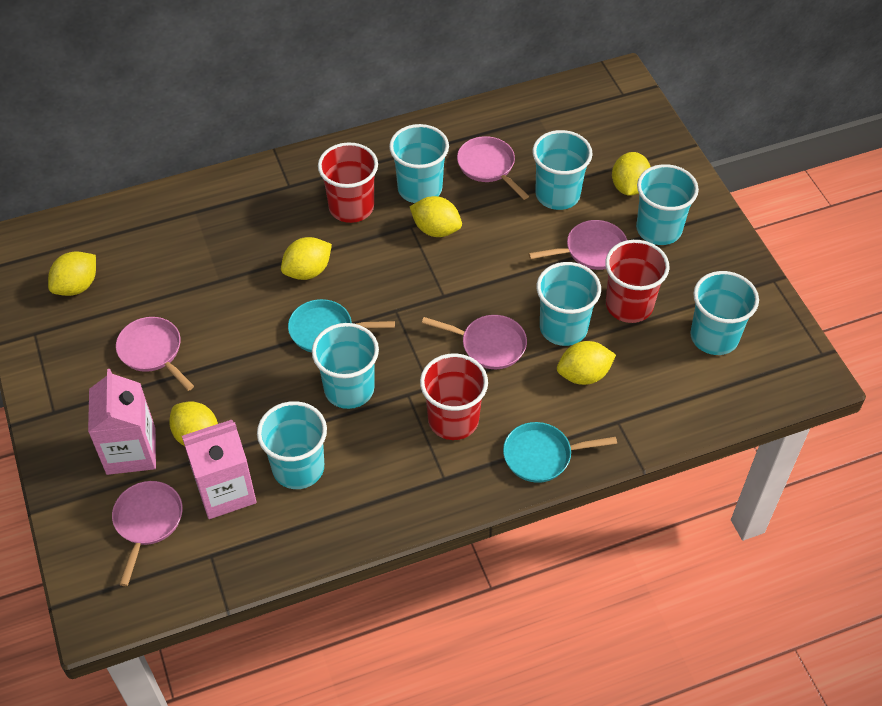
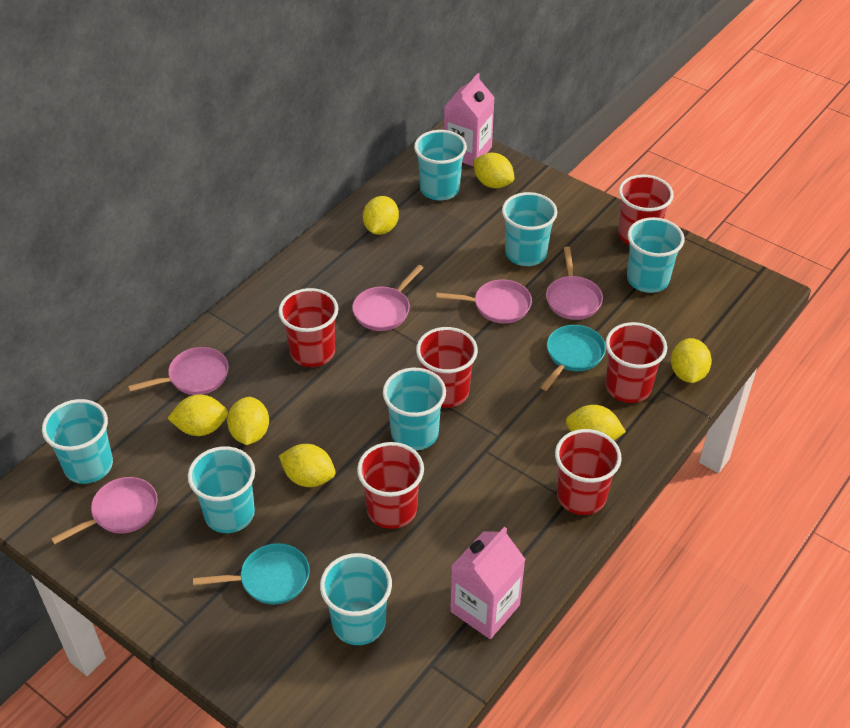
red cup: [318,142,378,223] [420,353,488,440] [605,240,670,323] = 3 -> [278,288,338,367] [357,442,424,529] [416,327,478,408] [555,429,622,515] [605,322,667,403] [618,175,674,245] = 6
yellow lemon: [48,251,96,296] [169,401,218,446] [281,237,332,280] [410,196,462,237] [557,341,616,385] [612,152,650,196] = 6 -> [167,395,228,436] [227,397,269,445] [279,444,336,487] [363,196,399,235] [473,153,514,188] [566,405,626,440] [671,338,712,383] = 7

